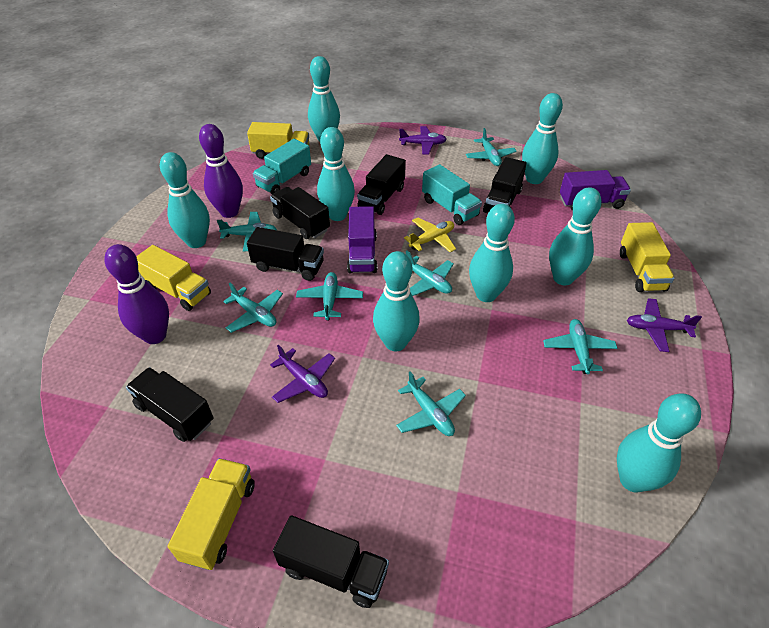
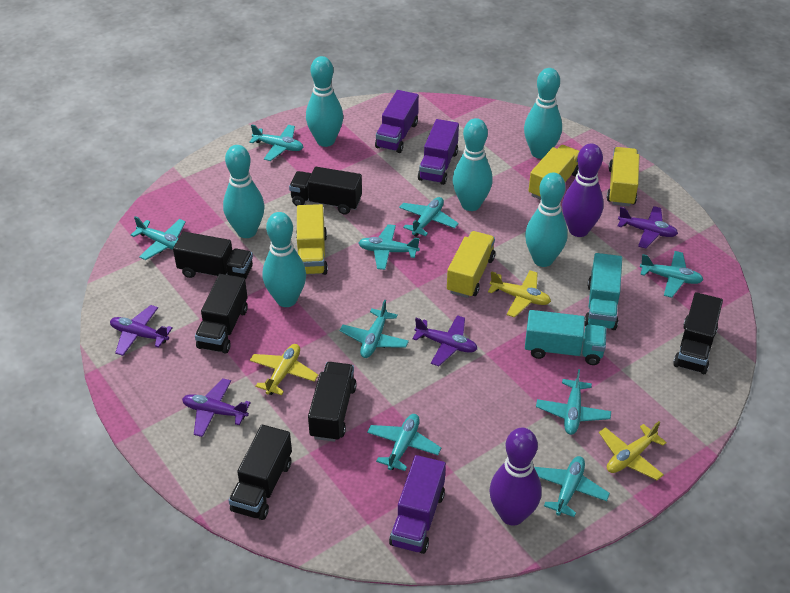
purple plane: [270,345,335,403] [399,126,447,154] [627,298,702,352] = 3 -> [110,305,173,356] [182,378,251,437] [412,315,477,366] [618,206,678,249] = 4
purple truck: [347,206,377,274] [560,170,631,211] = 2 -> [375,90,419,153] [389,455,446,554] [418,119,459,185] = 3
turquoise bowling pin: [160,152,210,248] [308,56,340,142] [317,127,355,221] [373,251,420,351] [469,204,515,302] [522,93,563,184] [549,187,602,285] [617,393,701,493] = 8 -> [223,145,264,238] [263,212,306,307] [306,56,343,147] [453,118,493,211] [524,68,562,159] [525,173,568,267] = 6
turquoise plane: [217,212,277,251] [223,283,283,333] [296,272,363,320] [396,371,466,436] [406,250,454,296] [466,128,517,166] [543,319,617,374] = 7 -> [131,216,186,260] [249,124,304,161] [340,300,409,358] [358,224,420,270] [367,414,441,471] [399,197,459,237] [534,456,610,517] [536,369,611,435] [640,251,703,298] = 9
yellow plane: [404,217,456,252] = 1 -> [250,344,318,395] [488,270,551,317] [599,421,667,480] = 3

